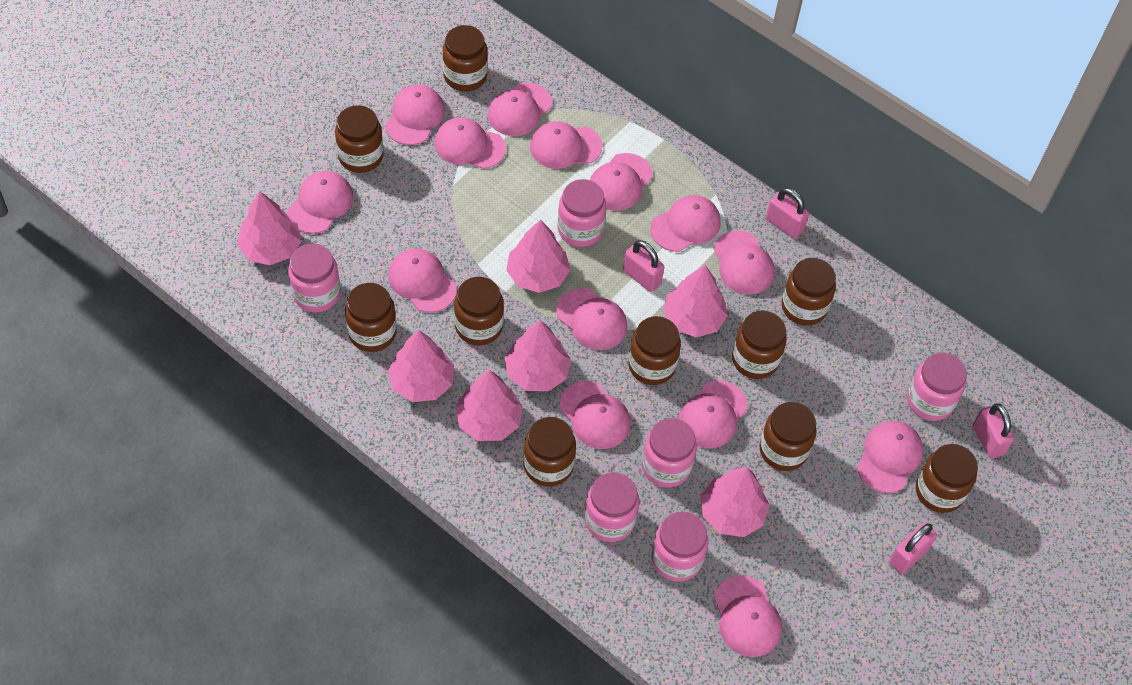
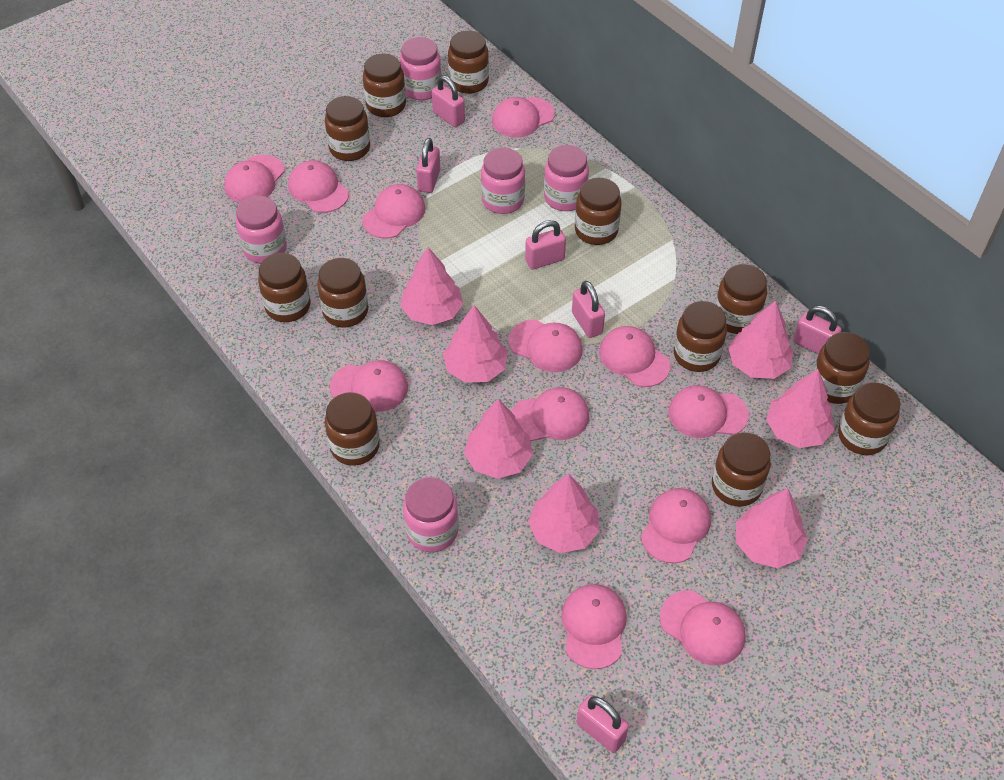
brown jar: [335,105,383,173] [345,283,397,352] [443,25,488,92] [454,277,504,346] [523,417,576,487] [628,316,681,385] [732,311,787,379] [759,402,816,471] [782,258,836,326] [916,444,978,513] = 10 -> [258,253,311,322] [317,258,368,327] [325,96,370,161] [325,392,380,466] [363,54,406,117] [448,31,489,94] [575,178,622,245] [674,301,727,372] [712,432,771,507] [715,264,767,334] [813,332,870,404] [838,382,900,455] = 12
pink cap: [287,171,353,234] [385,85,445,145] [388,248,457,313] [434,117,506,169] [488,83,552,136] [530,121,602,169] [556,288,627,350] [559,381,630,449] [590,153,653,210] [650,195,721,252] [678,381,748,448] [713,231,774,294] [714,575,782,657] [857,421,923,493] = 14 -> [224,155,285,203] [288,160,349,213] [330,360,408,412] [362,184,425,239] [492,97,555,138] [508,319,583,372] [511,387,589,441] [561,584,627,669] [599,326,671,387] [641,488,711,563] [660,590,746,665] [668,385,749,438] = 12
pink jar: [288,243,341,313] [558,179,606,247] [585,472,639,542] [642,418,697,488] [652,512,708,582] [907,353,967,421] = 6 -> [236,196,287,263] [400,37,441,100] [403,477,459,552] [481,148,525,214] [544,145,589,211] = 5
pink padlock: [623,240,664,292] [766,188,809,239] [889,523,937,574] [973,403,1014,459] = 4 -> [416,138,440,193] [432,75,465,127] [525,220,566,270] [572,281,605,338] [577,695,629,753] [793,306,841,354] = 6

